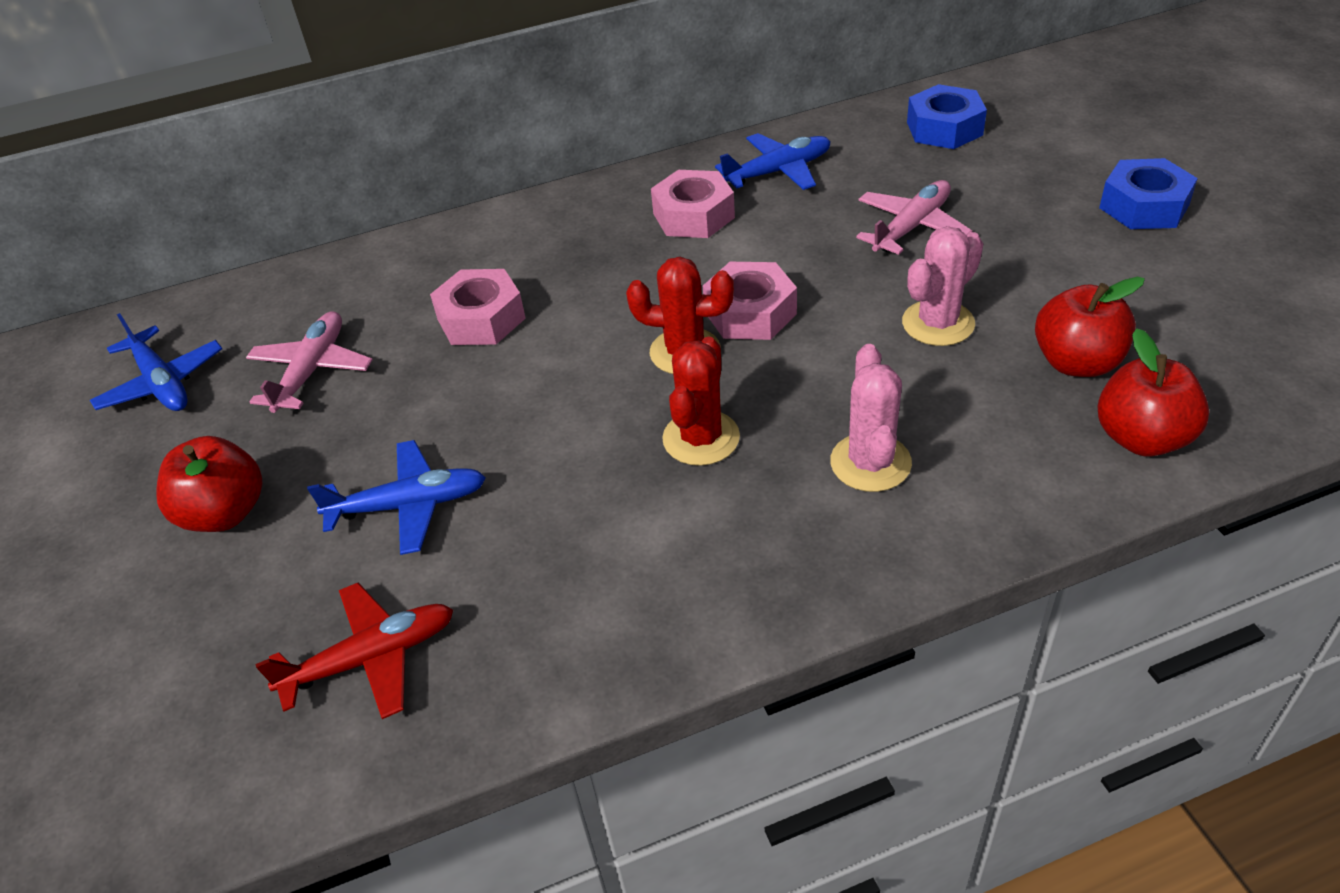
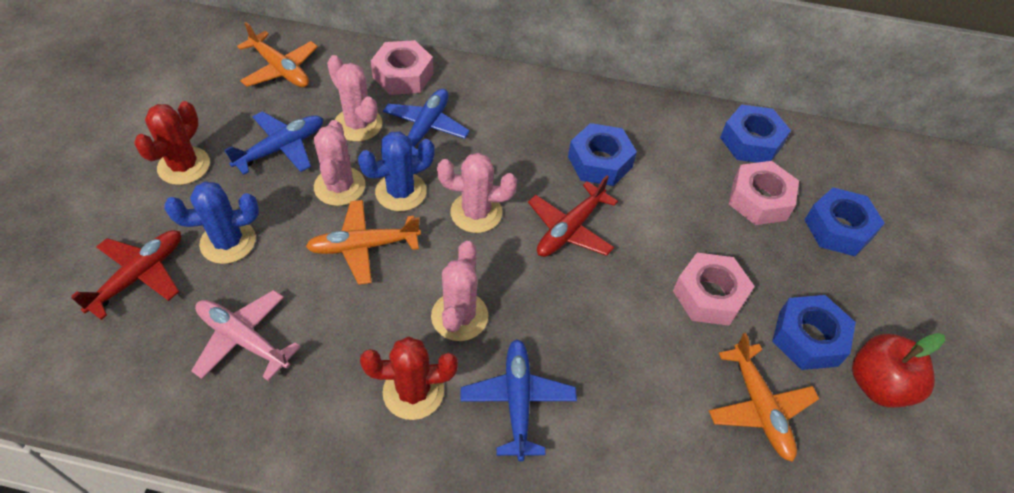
blue cactus: none = 0 -> [164,181,259,264] [358,132,435,211] = 2
blue nut: [907,84,987,149] [1099,158,1198,229] = 2 -> [568,123,637,186] [720,104,791,163] [772,295,856,370] [804,187,885,256] = 4
orange plane: none = 0 -> [237,22,318,87] [305,200,421,285] [709,333,819,462] = 3
pink cactus: [830,344,912,492] [902,226,983,346] = 2 -> [314,120,366,206] [327,55,382,141] [431,241,488,341] [437,153,517,233] = 4
pink plane: [246,311,373,413] [856,180,973,255] = 2 -> [191,290,301,381] = 1
red apple: [156,436,263,532] [1035,277,1145,377] [1097,328,1209,457] = 3 -> [852,333,945,408] = 1
red plane: [255,583,453,719] = 1 -> [72,230,181,320] [528,176,618,257] = 2

